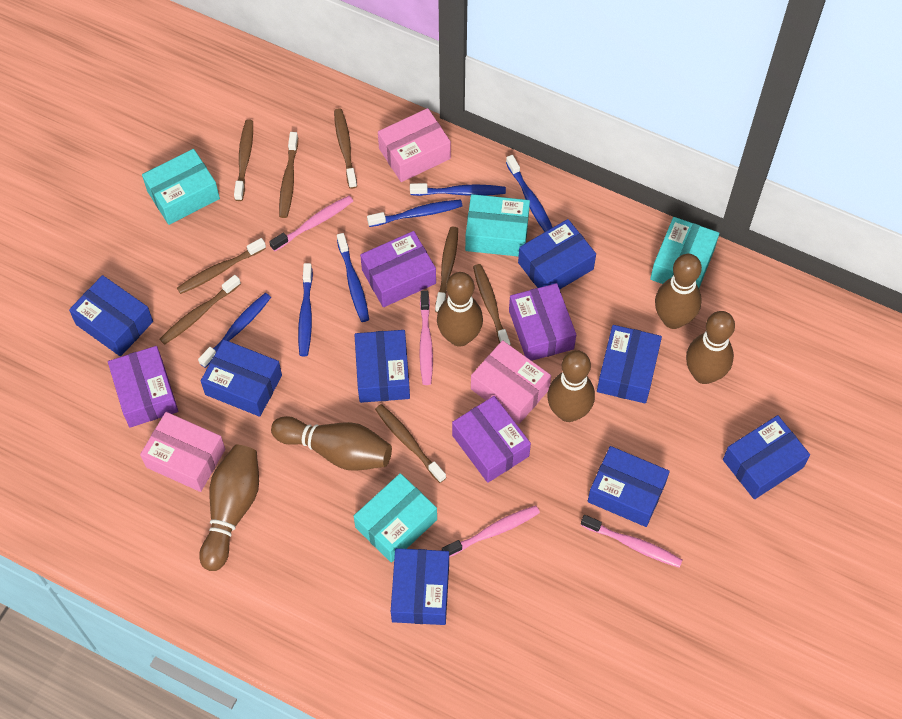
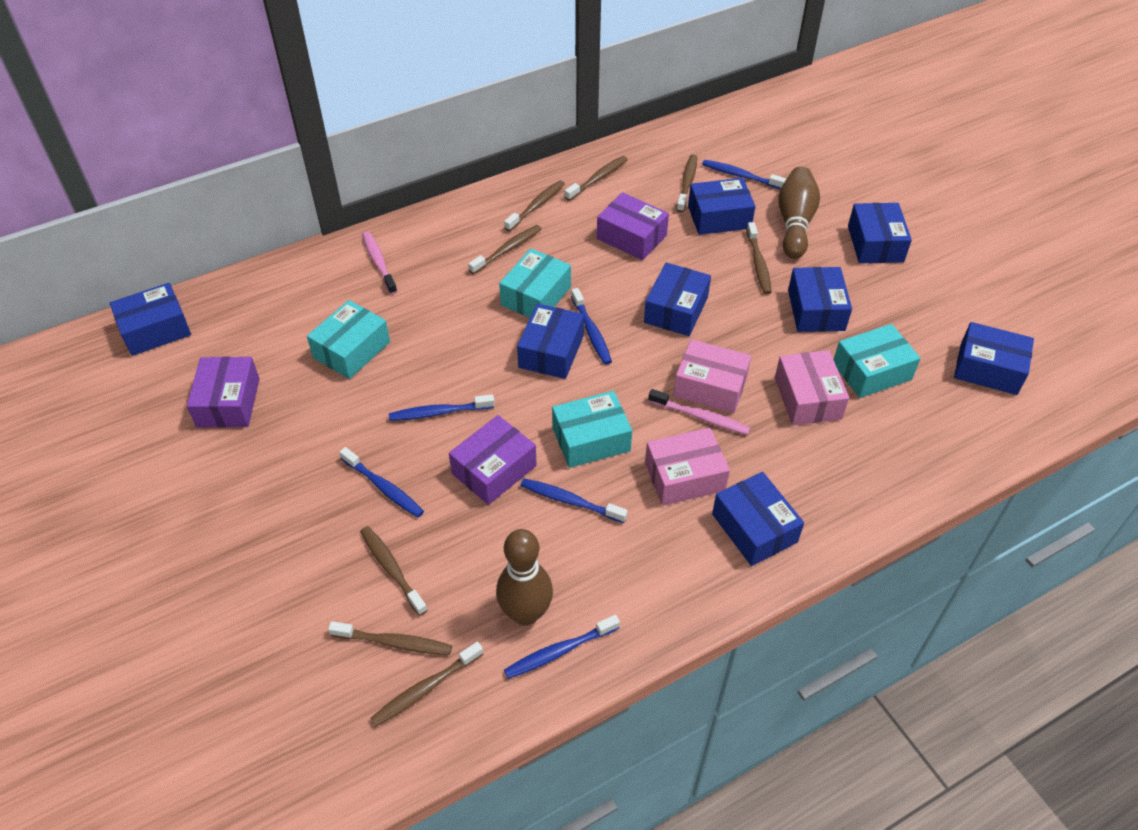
brown bowling pin: [199,445,259,571] [271,416,392,471] [437,272,483,347] [547,350,595,422] [655,254,702,329] [686,311,735,384] = 6 -> [496,529,553,626] [778,167,820,259] = 2
pink toothbrush: [269,196,353,252] [419,290,433,385] [442,505,540,557] [581,515,682,568] = 4 -> [362,231,397,294] [648,389,750,435] = 2
purple box: [108,346,178,428] [360,231,436,307] [452,396,531,483] [509,283,576,361] = 4 -> [187,357,260,428] [449,415,537,505] [597,192,669,260] = 3

